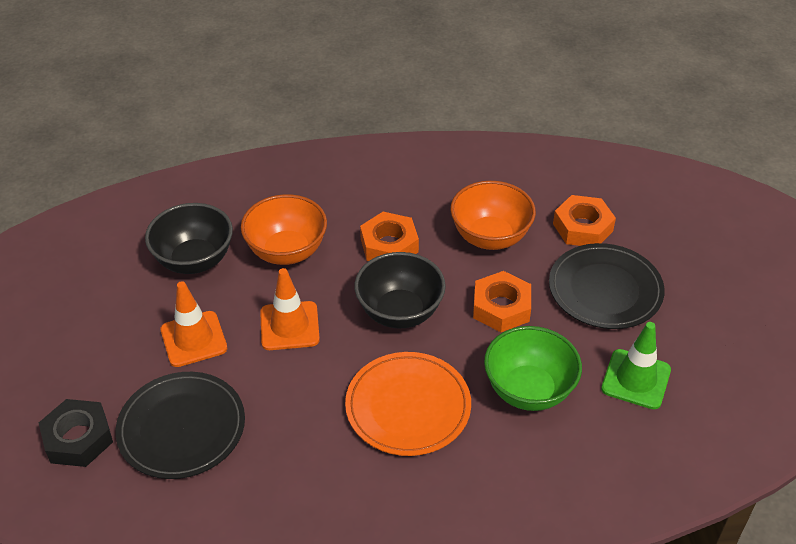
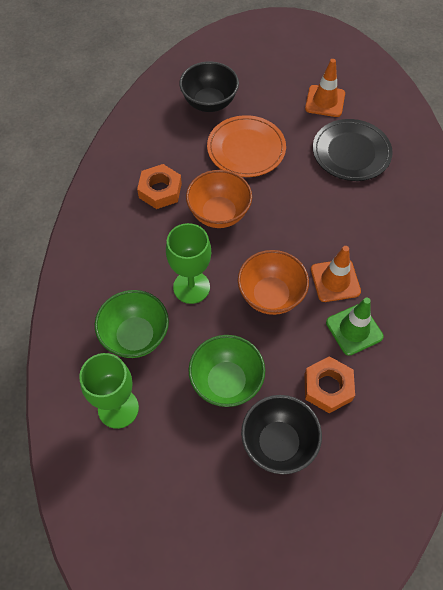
black nut: [39,399,113,467] = 1 -> none = 0
black plate: [116,372,245,479] [549,243,665,329] = 2 -> [313,119,393,181] = 1
green bowl: [484,326,582,411] = 1 -> [95,290,169,358] [188,335,265,407] = 2
green goblet: none = 0 -> [79,353,139,429] [166,223,211,304] = 2
orange nut: [360,212,419,261] [473,271,531,332] [553,195,616,246] = 3 -> [137,164,182,209] [305,356,355,413] = 2

